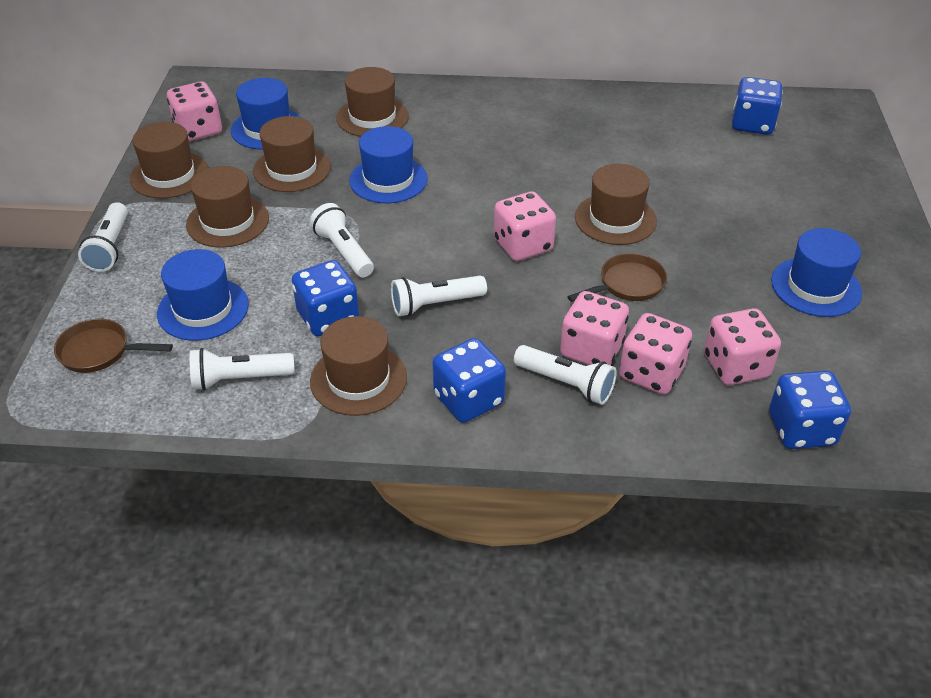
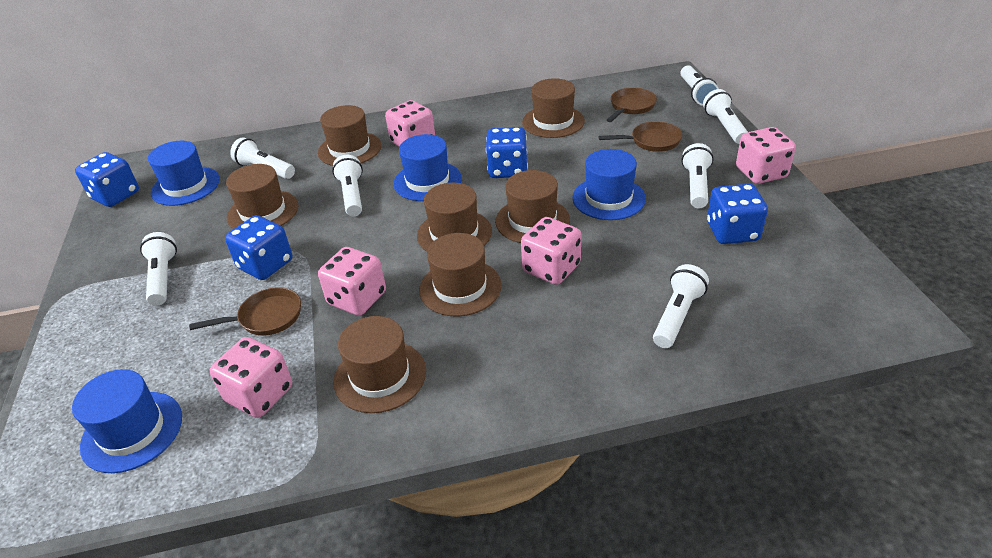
brown hat: [130,122,209,198] [186,166,269,248] [253,116,331,192] [310,316,407,416] [336,67,409,137] [575,164,657,245] = 6 -> [226,164,298,229] [318,105,382,166] [333,316,426,413] [417,183,492,252] [419,233,501,317] [495,170,570,243] [522,78,585,138] = 7
brown pan: [54,319,173,373] [567,253,667,302] = 2 -> [189,287,301,336] [598,121,682,152] [607,88,657,122] = 3
white flashlight: [78,202,128,272] [189,348,294,390] [310,203,374,277] [391,275,487,317] [514,345,617,405] = 5 -> [140,232,177,306] [230,137,295,179] [332,155,363,217] [653,264,709,348] [680,65,719,106] [681,143,713,208] [703,89,748,144] = 7

